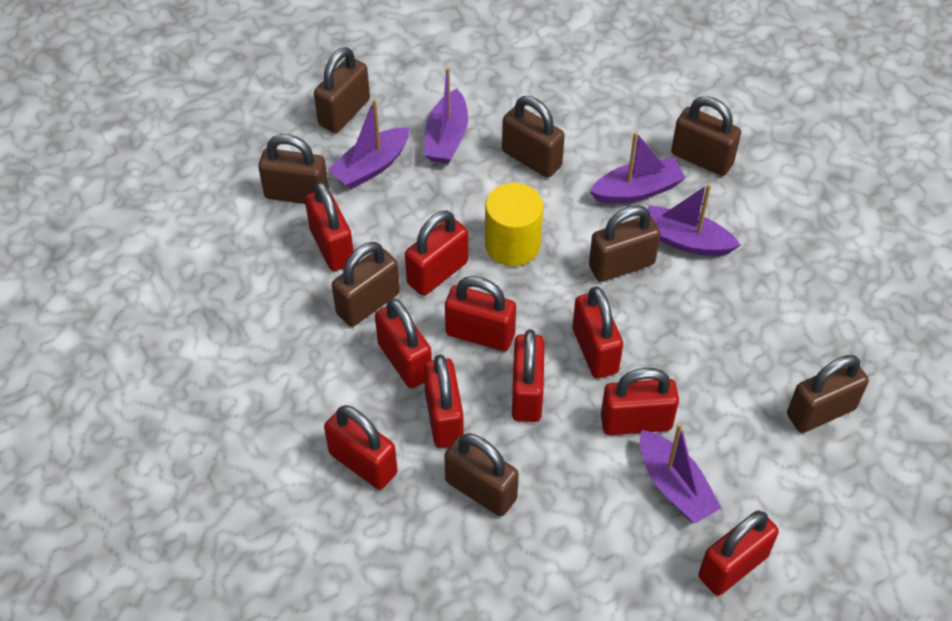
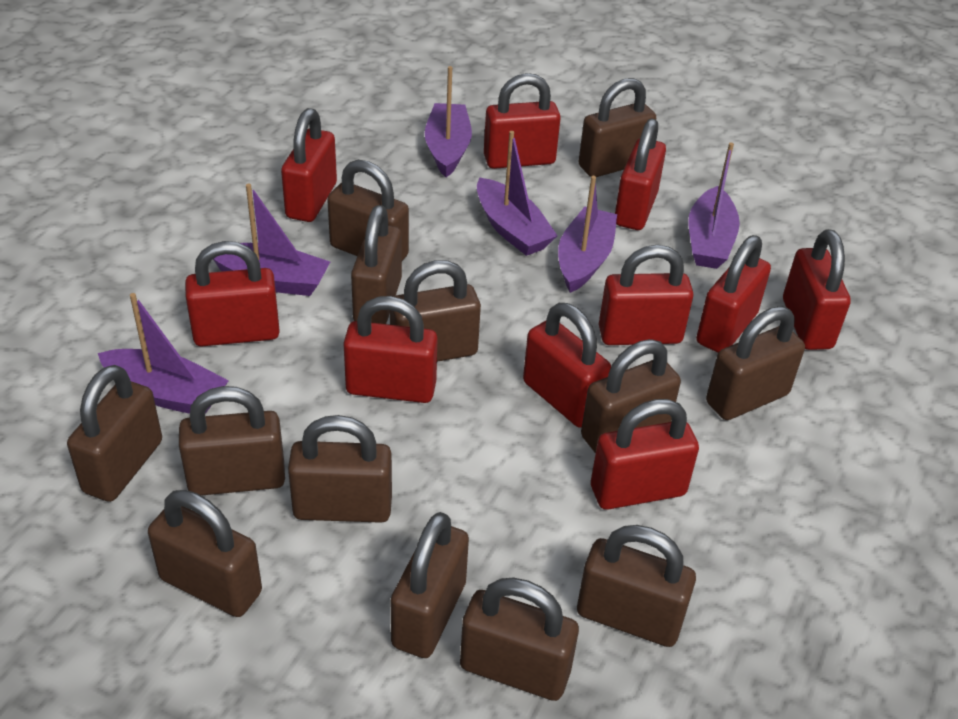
brown padlock: [258,134,329,204] [314,47,370,133] [332,242,400,327] [444,433,519,516] [502,96,565,178] [589,205,660,282] [671,96,741,176] [787,355,869,433] = 8 -> [67,365,162,502] [148,490,262,617] [179,386,285,496] [288,415,392,523] [327,160,409,261] [351,205,402,324] [390,260,481,362] [391,512,469,658] [460,578,579,701] [577,525,696,647] [579,78,656,177] [581,339,681,453] [706,306,805,420] = 13
purple boat: [328,99,410,189] [424,67,468,164] [589,132,685,204] [640,423,721,524] [647,184,741,256] = 5 -> [98,293,229,414] [213,184,330,296] [425,66,472,177] [477,131,558,256] [558,176,617,293] [688,142,740,269] = 6
yellow cylinder: [485,183,543,266] = 1 -> none = 0

